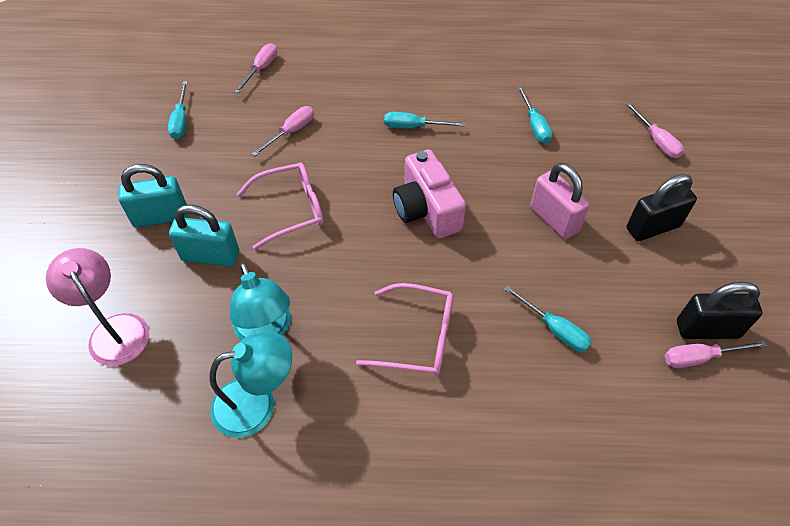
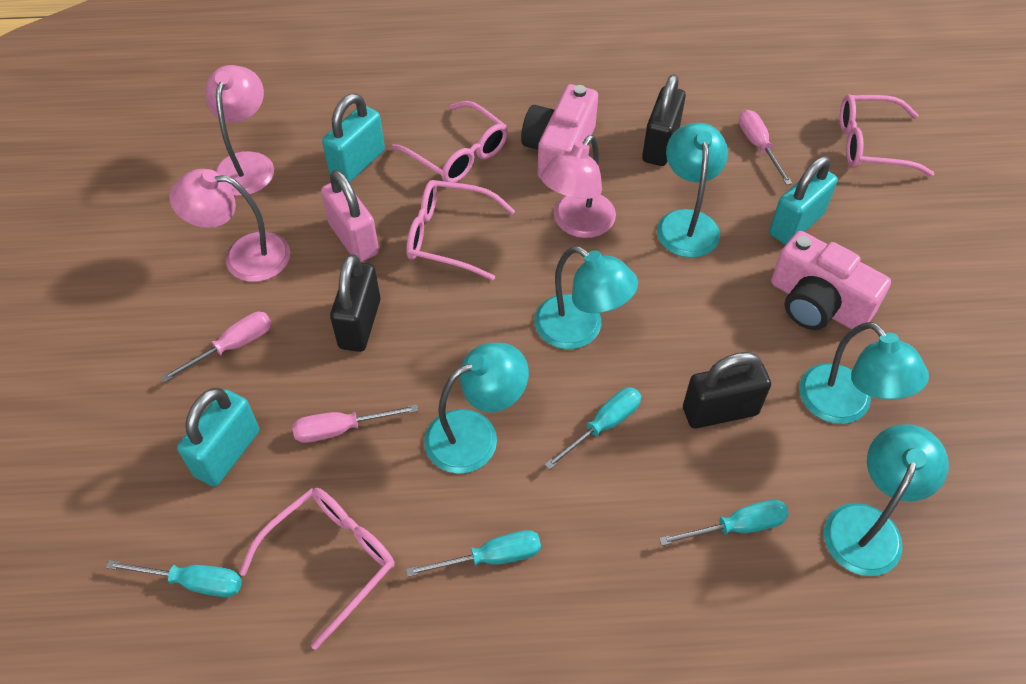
black padlock: [627,174,697,241] [677,282,762,339] = 2 -> [330,254,380,352] [642,74,686,166] [683,352,771,429] = 3
pink camera: [393,149,466,239] = 1 -> [521,84,598,179] [771,231,891,330] = 2
pink glasses: [237,163,324,250] [356,283,453,376] = 2 -> [239,488,395,650] [391,101,508,183] [406,180,515,281] [840,95,934,177] = 4
pink lamp: [46,248,149,366] = 1 -> [169,169,290,282] [205,65,274,196] [541,135,616,238] = 3
pink screwdriver: [234,43,277,93] [252,106,314,156] [626,102,684,158] [664,341,767,368] = 4 -> [161,312,272,382] [292,404,418,443] [739,110,792,185] = 3
turquoise lamp: [209,332,292,438] [230,262,291,340] = 2 -> [424,342,529,474] [534,246,638,349] [657,123,728,258] [799,322,929,424] [824,424,949,576] = 5
turquoise padlock: [118,164,187,228] [169,205,239,266] = 2 -> [177,388,259,487] [322,93,385,182] [769,156,838,245] = 3

